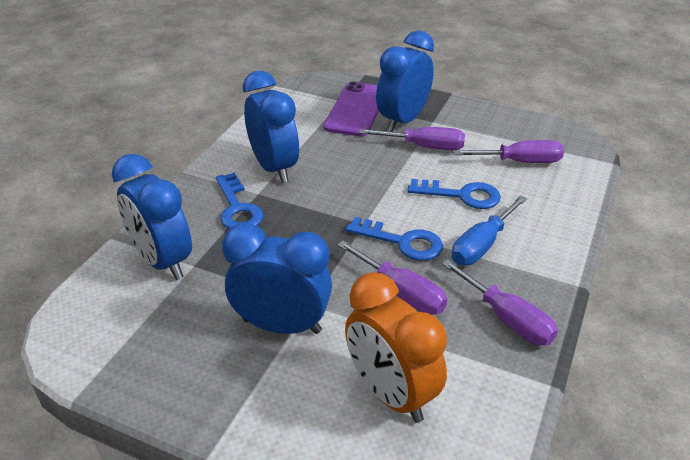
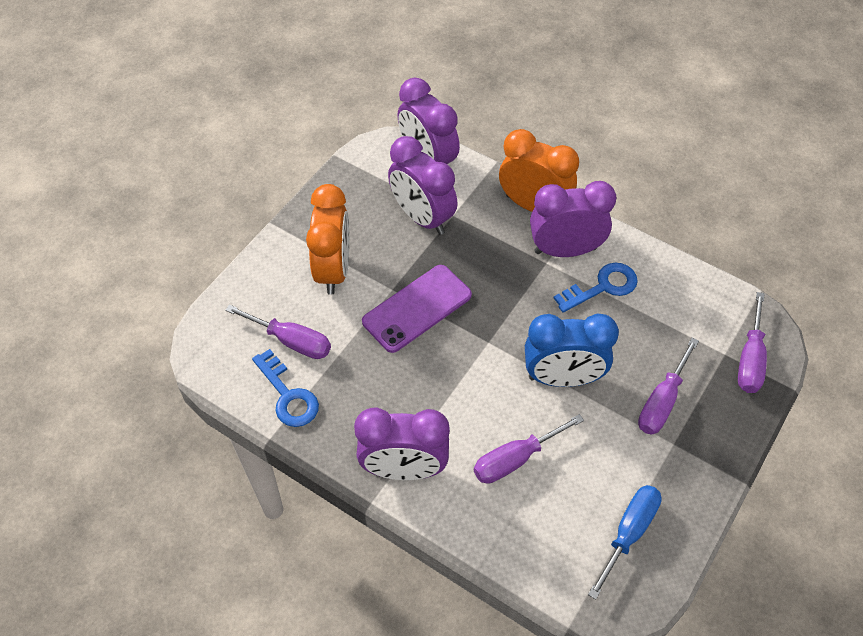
blue clock: [112,154,192,280] [222,223,332,334] [243,71,299,183] [376,30,434,132] = 4 -> [525,313,619,387] = 1
blue key: [216,173,263,229] [346,217,443,261] [408,179,501,209] = 3 -> [252,349,319,427] [554,263,638,313] = 2
orange clock: [345,272,447,423] = 1 -> [306,184,350,295] [499,129,579,212] = 2
purple clock: none = 0 -> [354,407,450,480] [388,136,458,235] [398,78,460,164] [530,181,616,257] = 4

